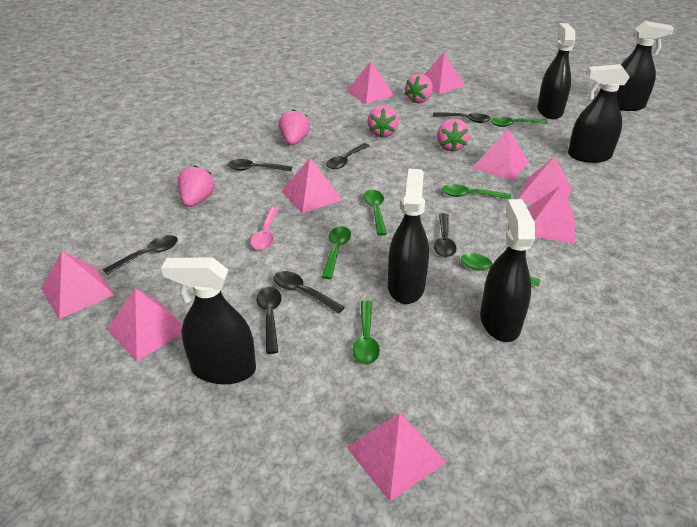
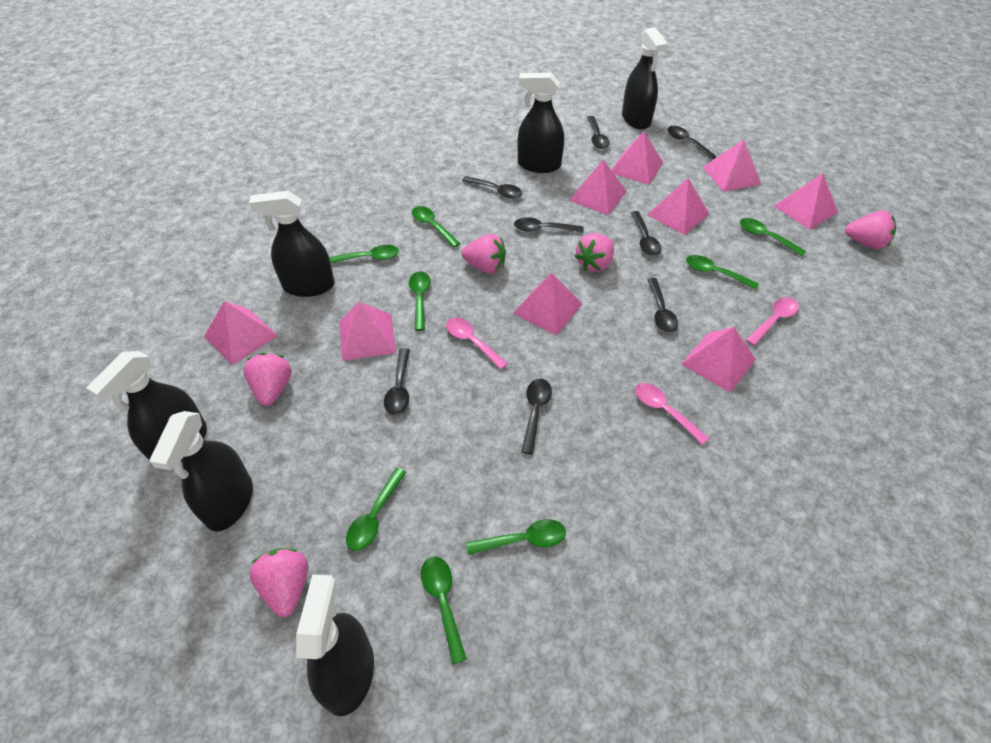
black spoon: [103,235,178,275] [228,159,292,172] [256,287,281,354] [273,271,345,314] [326,143,370,169] [433,112,490,123] [434,213,456,258] = 7 -> [384,348,410,415] [462,176,522,198] [514,217,584,233] [521,379,552,454] [587,116,610,149] [631,211,661,256] [647,278,678,333] [667,126,717,160] = 8
green spoon: [322,226,351,279] [352,300,380,365] [364,190,387,236] [442,184,511,199] [461,253,541,287] [491,117,548,127] = 6 -> [329,245,399,263] [346,468,407,551] [409,271,431,331] [412,206,460,247] [421,556,467,664] [466,519,566,555] [686,255,759,289] [740,218,806,256] = 8
pink spoon: [251,207,279,250] = 1 -> [446,317,508,370] [635,383,709,445] [746,297,799,346] = 3

